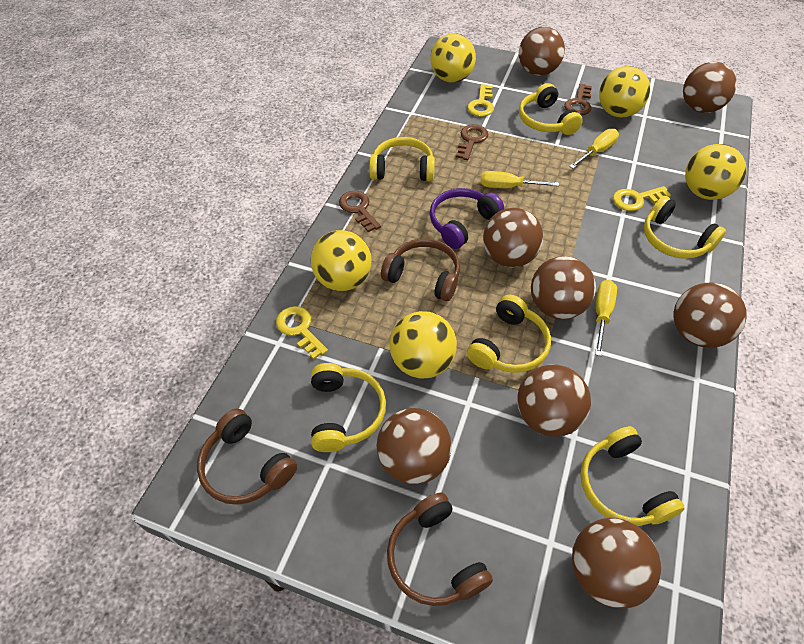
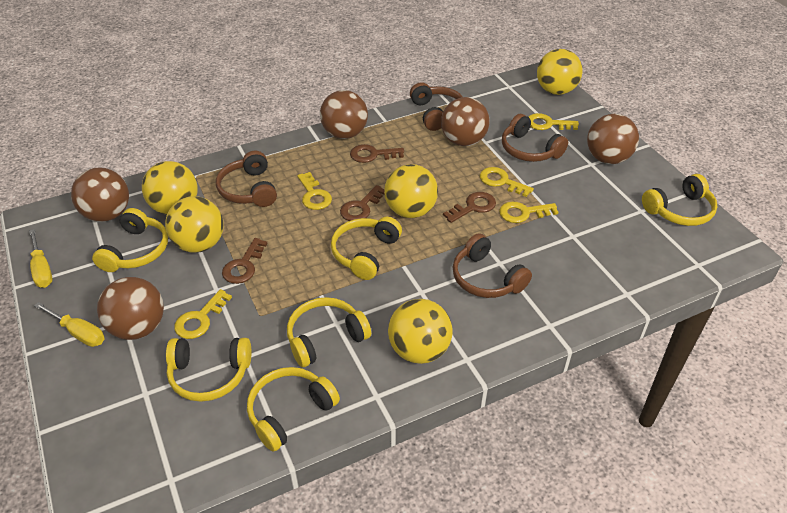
brown ball: [377,408,452,485] [483,208,543,268] [517,364,591,437] [519,26,565,76] [531,256,596,319] [572,518,661,609] [673,282,747,348] [683,62,737,113] = 8 -> [71,167,129,222] [97,277,164,340] [320,90,368,139] [441,97,490,146] [587,114,639,164] = 5
brown headphones: [197,408,297,505] [381,238,460,301] [387,493,493,606] = 3 -> [216,151,277,207] [410,82,463,131] [453,233,532,298] [502,114,568,162] = 4
brown key: [339,191,381,232] [456,124,488,160] [564,84,592,116] = 3 -> [222,238,268,284] [340,185,385,221] [350,144,404,163] [443,192,496,223] = 4
purple headphones: [430,188,504,249] = 1 -> none = 0
yellow key: [276,306,328,359] [467,84,494,117] [613,186,671,211] = 3 -> [174,289,232,339] [297,172,332,210] [480,167,534,197] [499,201,558,223] [528,113,579,130] = 5
yellow screwdriver: [481,171,559,188] [569,129,619,169] [595,280,617,356] = 3 -> [29,229,53,288] [34,302,105,347] = 2

